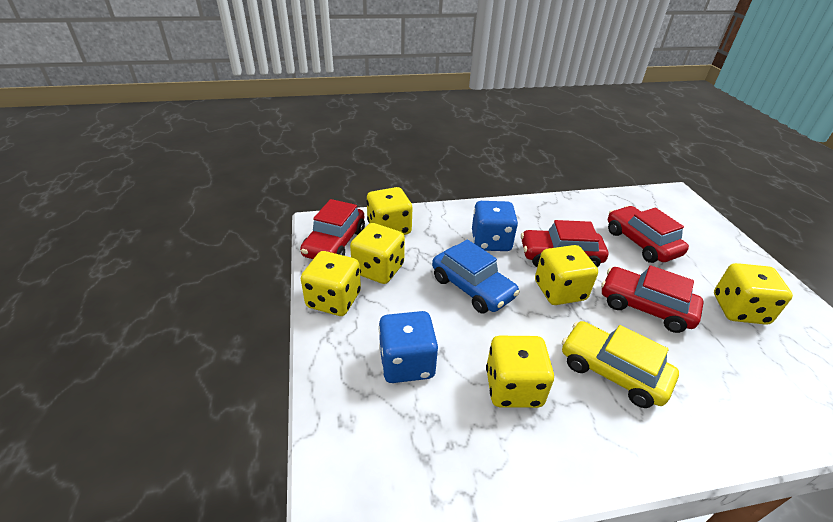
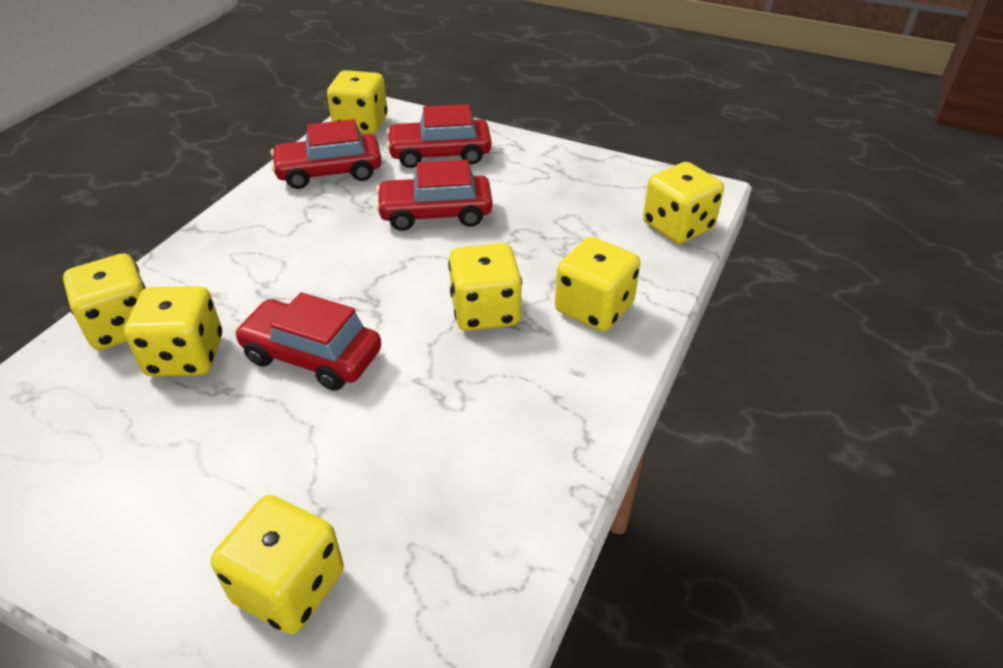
blue car: [432,239,520,313] = 1 -> none = 0
blue dice: [379,311,438,383] [472,201,518,251] = 2 -> none = 0
yellow car: [562,321,679,408] = 1 -> none = 0
yellow dice: [301,251,361,316] [350,223,405,284] [367,187,412,235] [486,336,554,408] [535,245,598,305] [714,263,793,325] = 6 -> [63,254,146,350] [124,286,222,376] [211,495,344,634] [327,70,387,134] [448,243,522,331] [555,237,640,331] [643,162,724,244] = 7

